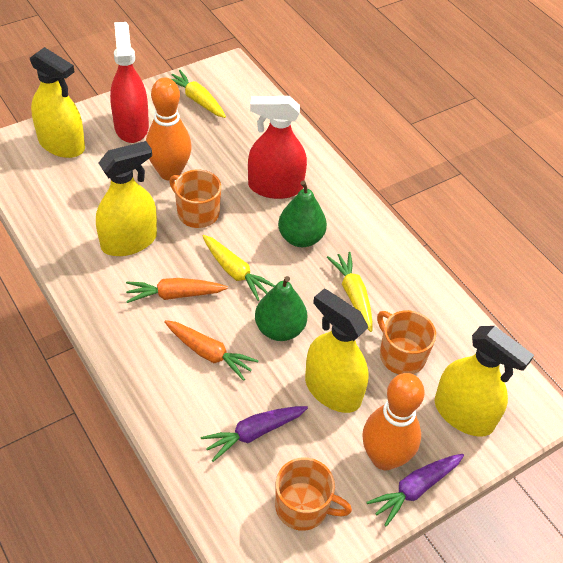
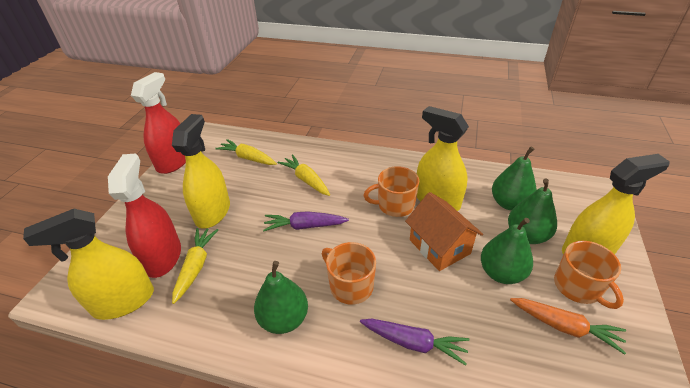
green pear: [255,276,307,341] [278,180,327,247] = 2 -> [254,261,308,334] [481,218,533,284] [492,147,537,210] [508,178,557,244] = 4
orange bowling pin: [146,78,192,181] [362,373,425,470] = 2 -> none = 0
orange carrot: [126,278,228,303] [164,320,259,381] = 2 -> [510,298,626,355] = 1
orange house: none = 0 -> [405,192,483,271] = 1

